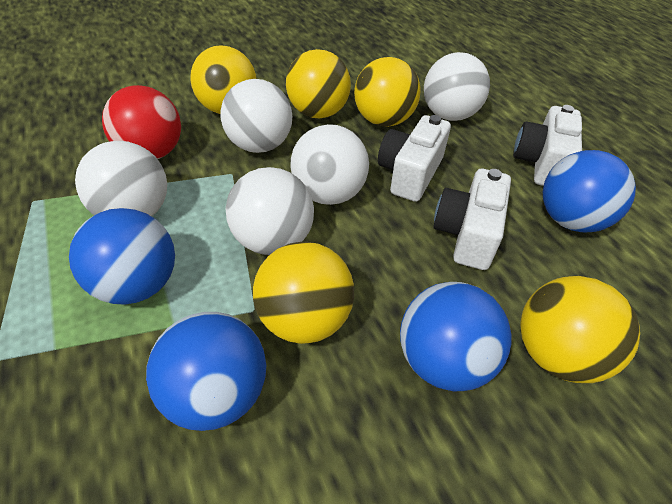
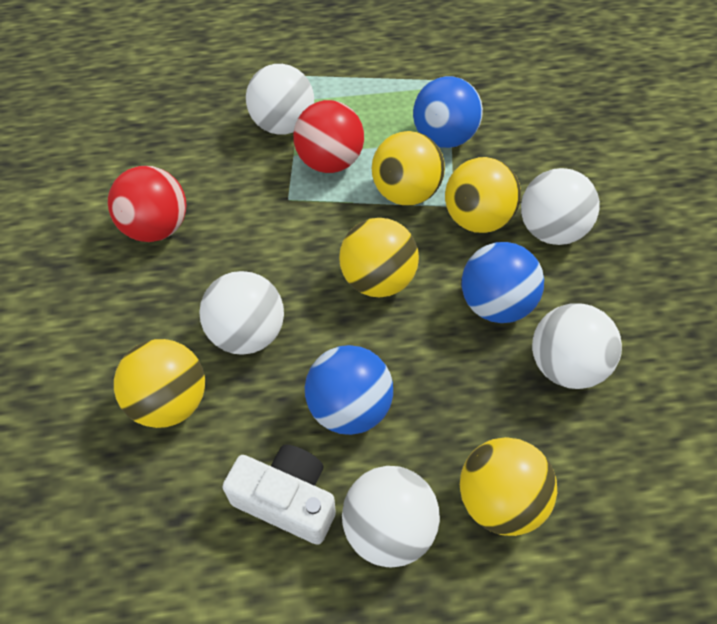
blue ball: [69,208,175,305] [146,312,266,431] [400,282,512,391] [543,150,636,232] = 4 -> [305,345,393,435] [413,76,483,148] [462,242,544,323] = 3
red ball: [102,85,181,159] = 1 -> [108,166,187,242] [293,100,364,173] = 2
white camera: [378,115,451,202] [433,169,511,270] [513,105,582,186] = 3 -> [222,444,336,545] = 1

